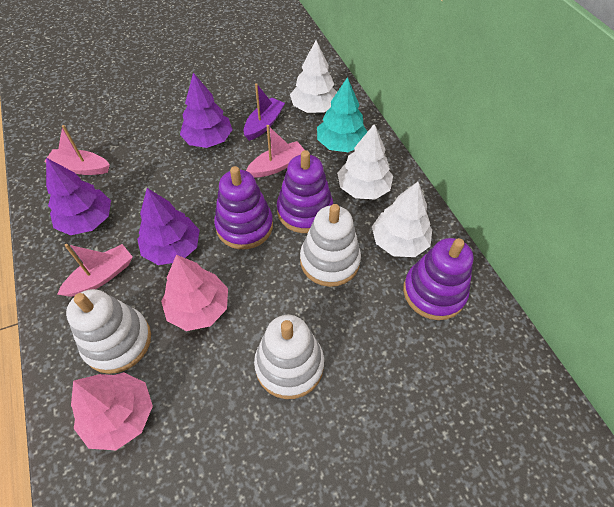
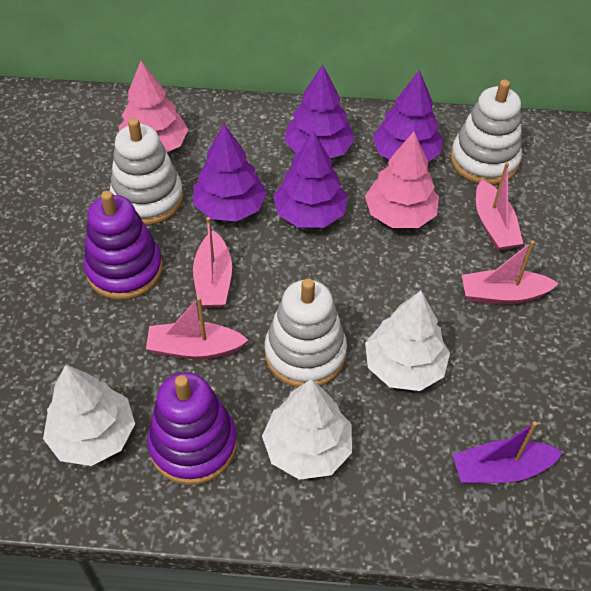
pink boat: [44,125,110,175] [57,244,133,297] [246,125,305,178] = 3 -> [146,297,248,359] [193,217,232,308] [462,240,559,304] [476,162,523,251] = 4
purple stacking toy: [214,166,273,249] [277,150,333,233] [403,238,474,320] = 3 -> [84,191,163,300] [147,372,237,485] = 2
purple tree: [46,158,111,235] [137,188,200,265] [180,73,233,148] = 3 -> [193,124,267,221] [273,131,348,228] [285,65,355,158] [372,70,442,162] = 4
turquoise tree: [317,77,367,152] = 1 -> none = 0

